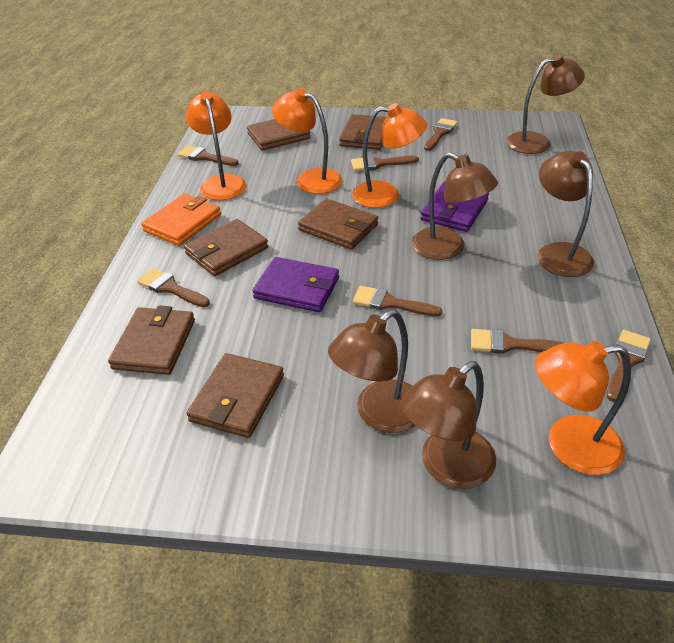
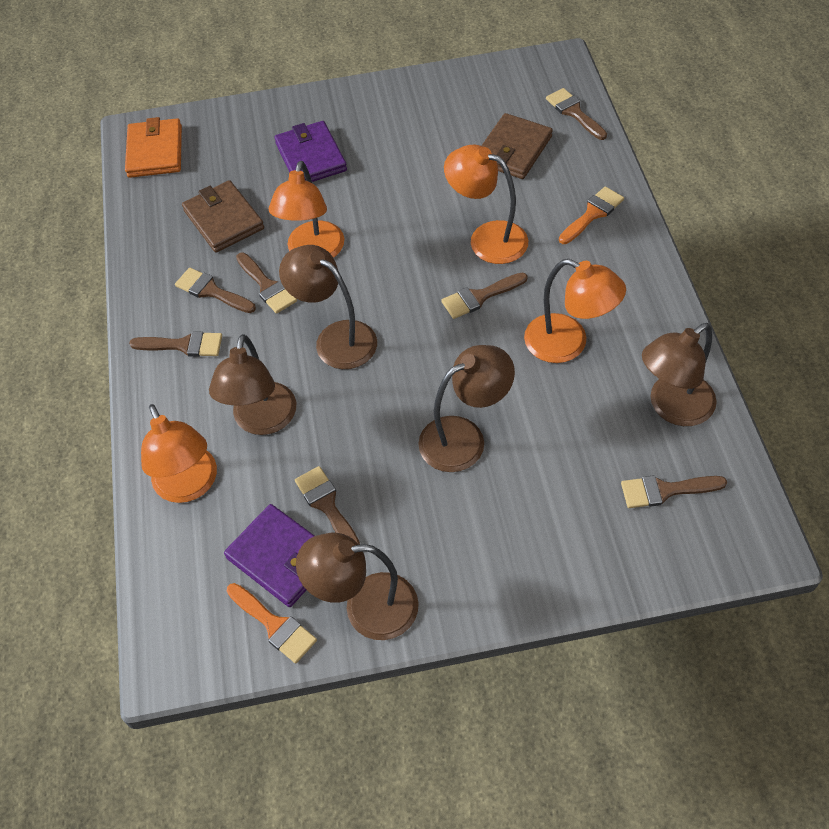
brown wallet: [108,305,195,375] [184,219,268,276] [186,353,284,438] [247,119,310,151] [298,199,378,250] [339,114,386,150] = 6 -> [182,180,264,253] [481,113,553,179] = 2
orange brush: none = 0 -> [227,583,317,664] [559,186,624,244] = 2

